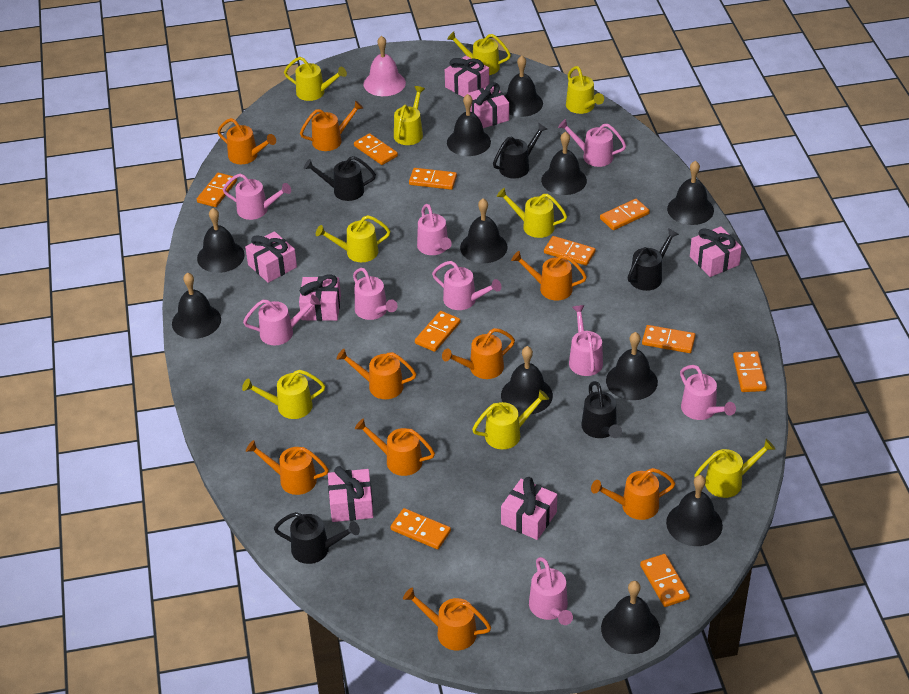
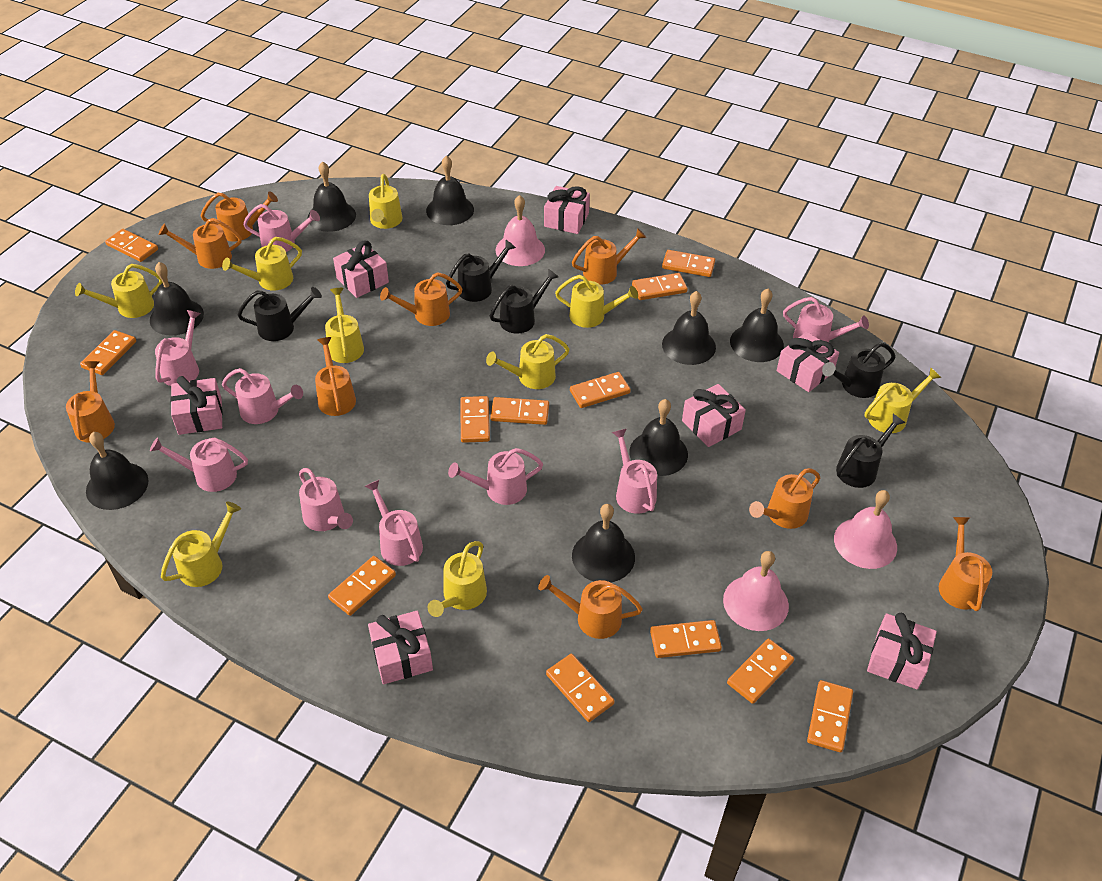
black bell: [172,272,221,339] [197,208,245,273] [447,94,491,156] [460,198,508,263] [501,346,553,414] [505,56,543,117] [541,132,587,195] [601,581,660,654] [606,332,658,400] [666,475,723,546] [667,160,714,225] = 11 -> [86,432,148,510] [150,262,204,336] [307,161,356,232] [426,156,474,225] [572,504,635,582] [629,399,688,476] [662,291,716,365] [730,289,784,362] = 8
orange domino: [197,173,237,207] [354,133,398,165] [391,508,451,549] [409,168,457,190] [415,311,461,352] [544,236,596,266] [600,199,650,230] [640,554,690,607] [642,325,696,353] [733,351,767,392] = 10 -> [80,330,136,375] [105,229,158,262] [328,556,396,616] [460,396,490,443] [490,397,549,425] [546,654,614,722] [570,372,631,408] [632,273,688,300] [650,620,722,658] [662,250,715,277] [727,639,794,704] [807,680,853,752] = 12
pink bell: [364,36,406,96] = 1 -> [496,195,545,266] [723,551,789,631] [834,490,897,569] = 3

